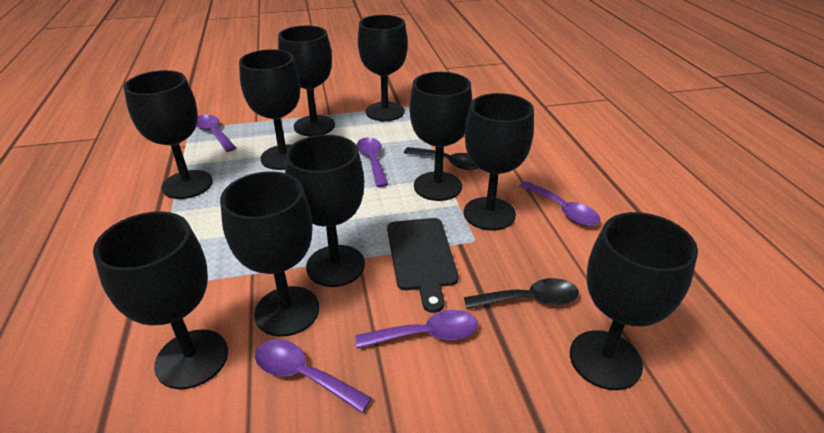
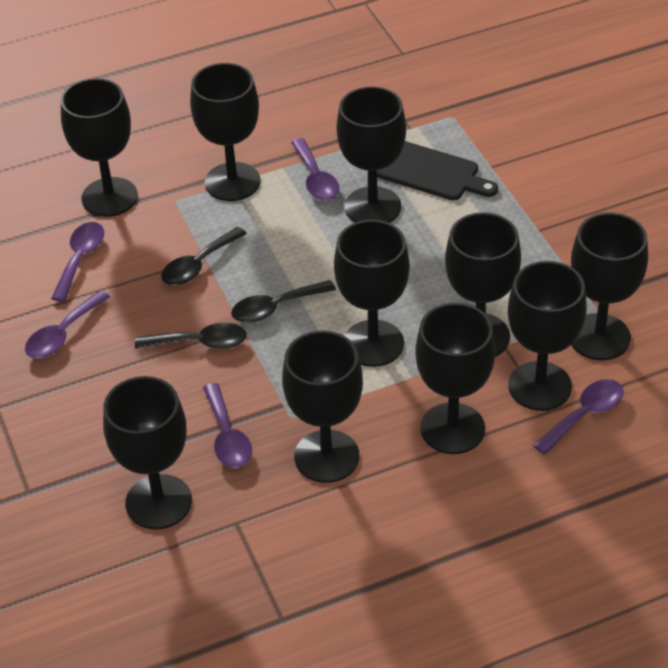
black spoon: [404,147,478,170] [464,278,579,309] = 2 -> [135,323,247,349] [161,227,247,285] [231,280,336,323] = 3

